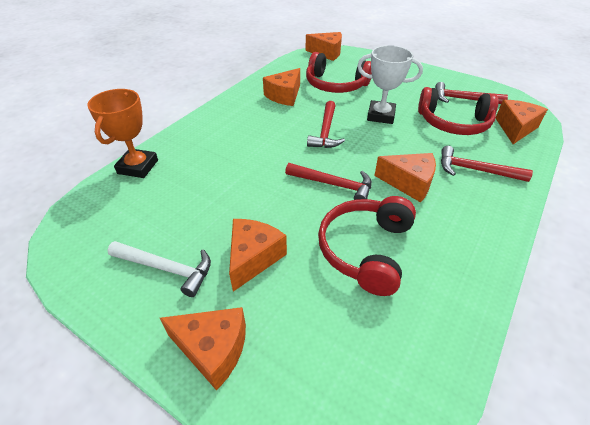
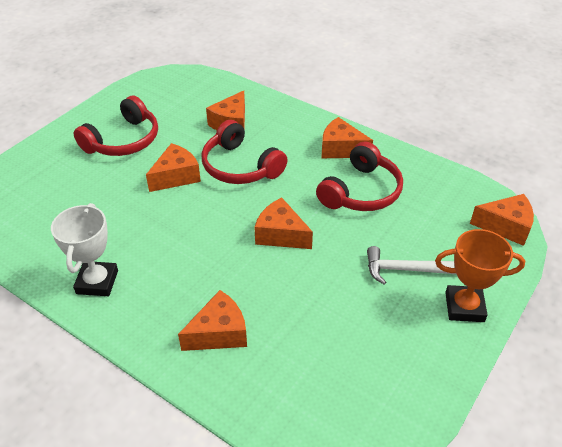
red hammer: [285,163,372,200] [307,101,345,148] [435,82,508,104] [441,146,533,182] = 4 -> none = 0

